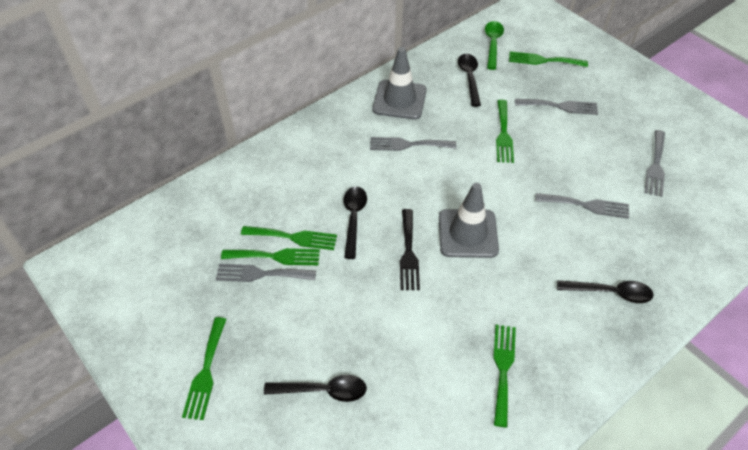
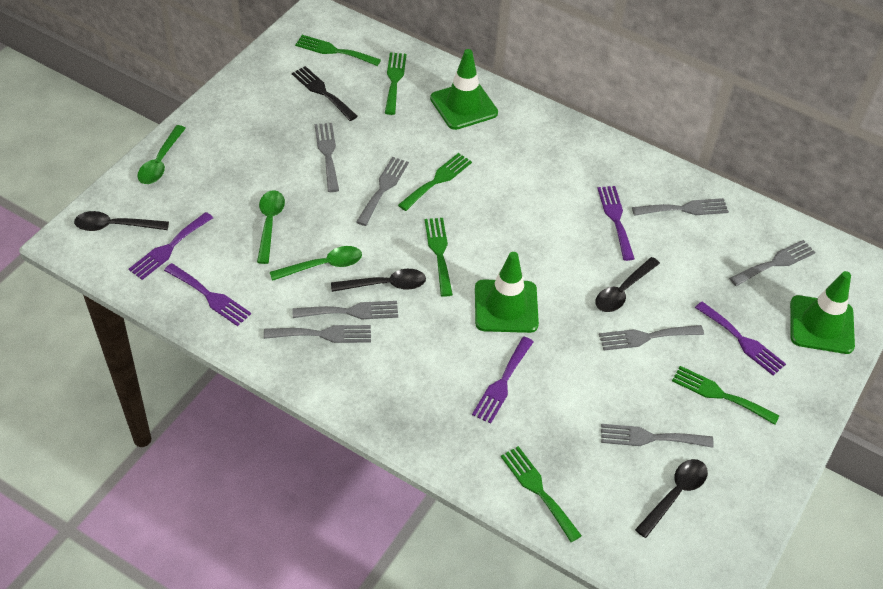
green spoon: [485,21,504,70] = 1 -> [137,125,186,184] [257,190,285,264] [270,246,362,281] = 3
green traffic cone: none = 0 -> [430,49,498,130] [475,252,539,333] [790,271,855,354] = 3
grey fork: [216,264,316,282] [370,137,456,151] [515,99,598,115] [536,193,629,219] [644,130,665,197] = 5 -> [264,325,371,343] [292,301,398,319] [315,123,339,192] [356,157,409,226] [599,325,704,351] [601,424,714,448] [632,198,729,216] [729,240,816,286] = 8
grey traffic cone: [373,47,427,119] [439,183,499,258] = 2 -> none = 0
purple fork: none = 0 -> [129,212,213,280] [164,263,251,326] [472,337,534,424] [597,186,635,261] [695,301,786,376] = 5

